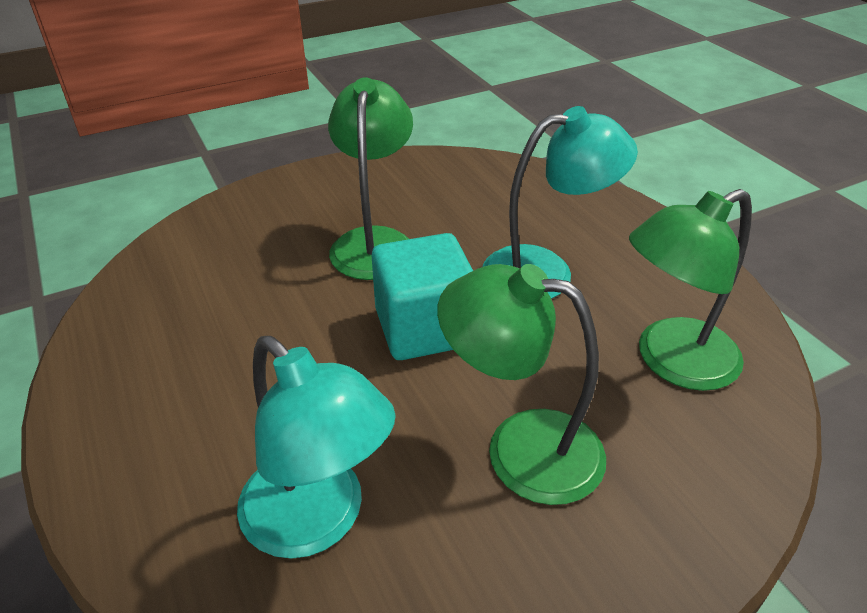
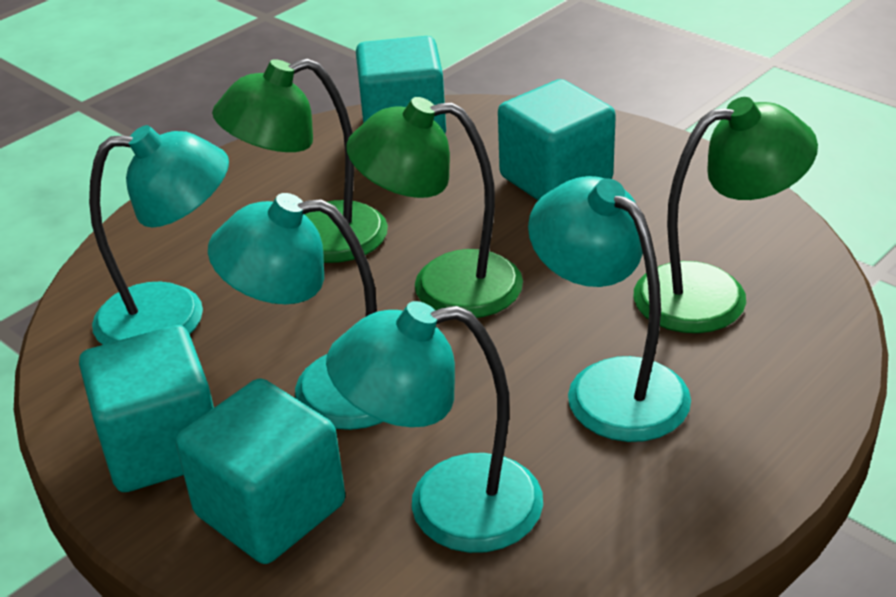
turquoise cube: [372,233,473,360] = 1 -> [79,325,214,492] [176,378,345,564] [356,36,446,133] [498,79,616,200] = 4
turquoise lamp: [237,336,396,559] [483,106,638,299] = 2 -> [89,125,229,345] [208,193,382,430] [326,301,543,553] [528,176,691,442] = 4

